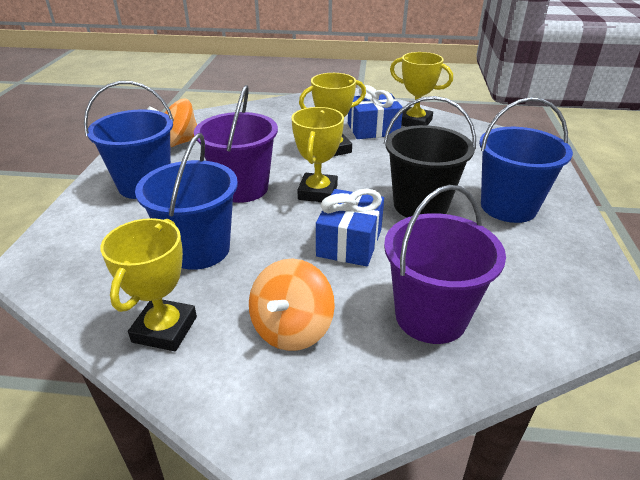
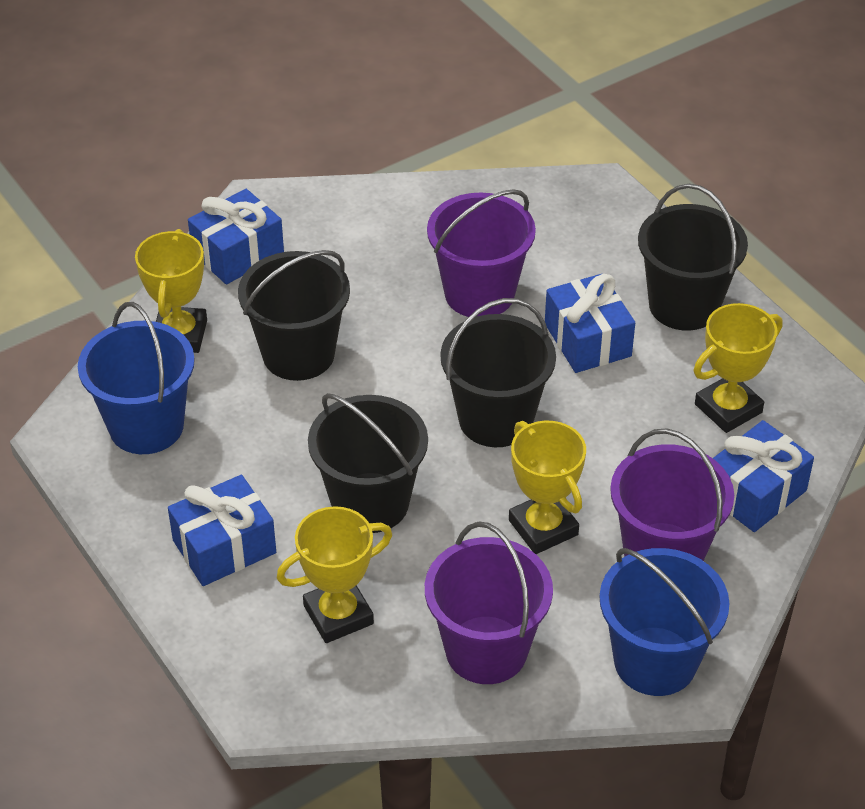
black bucket: [384,96,476,217] = 1 -> [238,250,350,381] [308,393,428,533] [440,298,556,447] [638,184,748,331] = 4
blue bucket: [84,81,174,199] [135,133,238,270] [479,97,573,223] = 3 -> [78,302,195,454] [599,548,730,696] = 2
blue gift: [316,189,384,266] [348,85,403,139] = 2 -> [168,475,276,586] [188,189,284,284] [545,274,635,373] [713,420,814,532] = 4
orange spinning top: [147,99,197,148] [249,258,335,351] = 2 -> none = 0
purple bucket: [194,85,278,203] [384,185,506,344] = 2 -> [425,522,553,684] [427,189,536,317] [610,429,734,561] = 3

